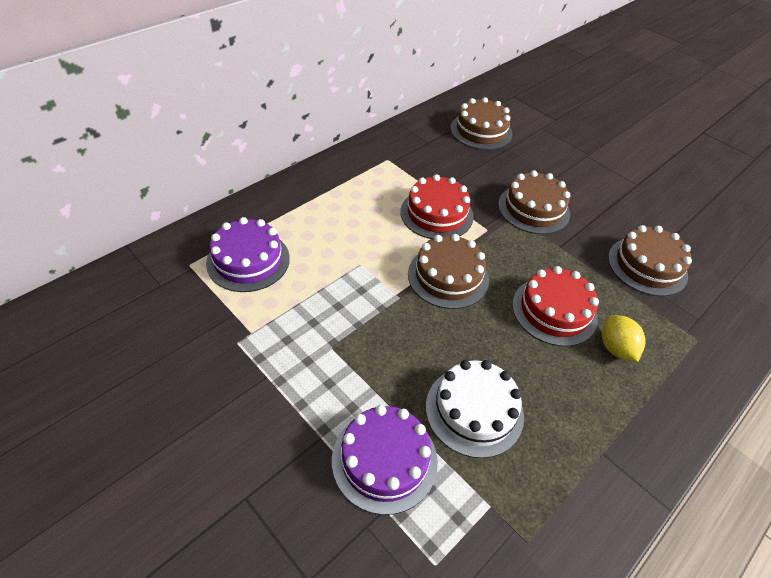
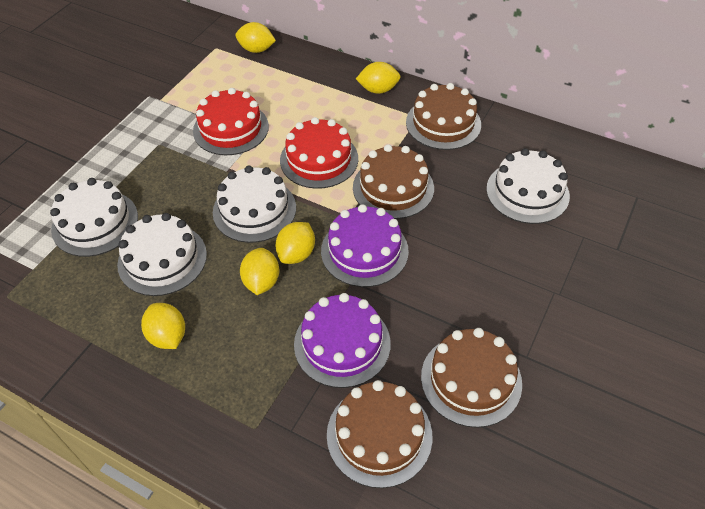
white cake: [426,360,524,458] = 1 -> [50,178,138,257] [117,213,207,296] [213,166,296,243] [486,148,570,224] = 4
yellow lemon: [602,315,646,362] = 1 -> [141,303,185,349] [235,22,276,53] [240,248,279,295] [275,222,315,264] [356,62,401,94] = 5

